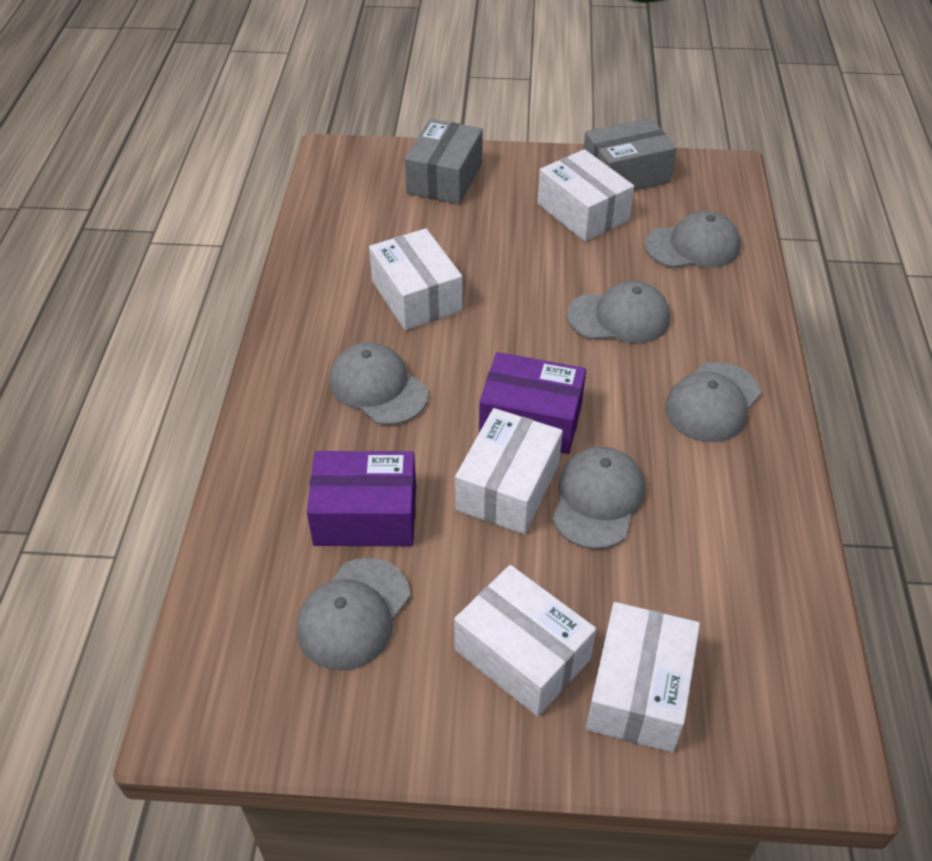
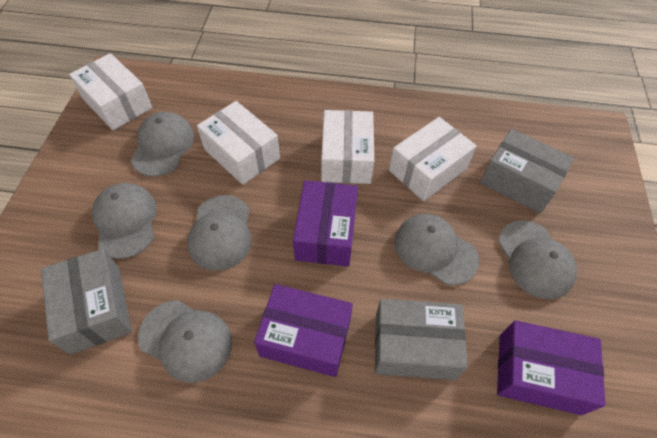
grey box: [405,119,483,204] [583,118,677,191] = 2 -> [41,249,132,355] [375,299,468,380] [480,129,574,213] = 3
purple box: [307,451,416,546] [479,352,586,454] = 2 -> [254,284,353,377] [293,180,358,267] [497,320,606,415] = 3
white box: [369,228,462,330] [454,565,596,717] [455,408,563,534] [538,149,634,242] [586,602,700,753] = 5 -> [69,53,152,130] [197,101,280,185] [321,110,374,184] [389,117,476,201] = 4

